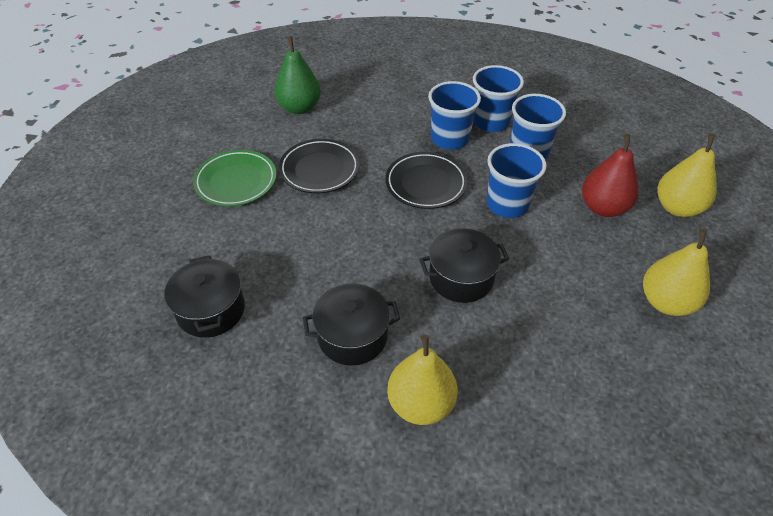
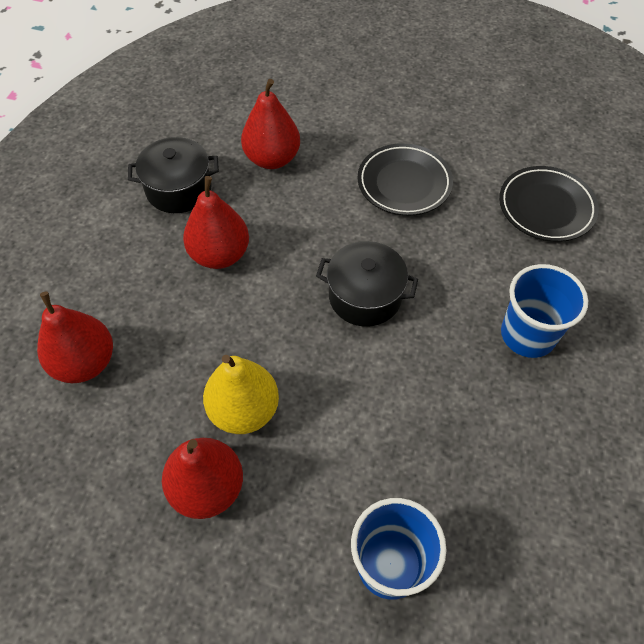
black pot: [165,255,245,338] [303,283,400,366] [419,228,509,303] = 3 -> [128,137,219,213] [316,241,418,327] = 2
blue cup: [428,81,481,150] [473,65,524,132] [487,143,546,218] [510,94,566,160] = 4 -> [351,498,447,600] [501,264,588,358] = 2
green pear: [274,36,321,114] = 1 -> none = 0
green plate: [193,150,277,207] = 1 -> none = 0
red pear: [582,134,639,217] = 1 -> [37,292,113,383] [162,438,243,519] [183,176,249,269] [241,79,300,169] = 4
yellow pear: [387,335,458,425] [643,229,710,316] [658,134,717,217] = 3 -> [203,355,279,434] = 1

